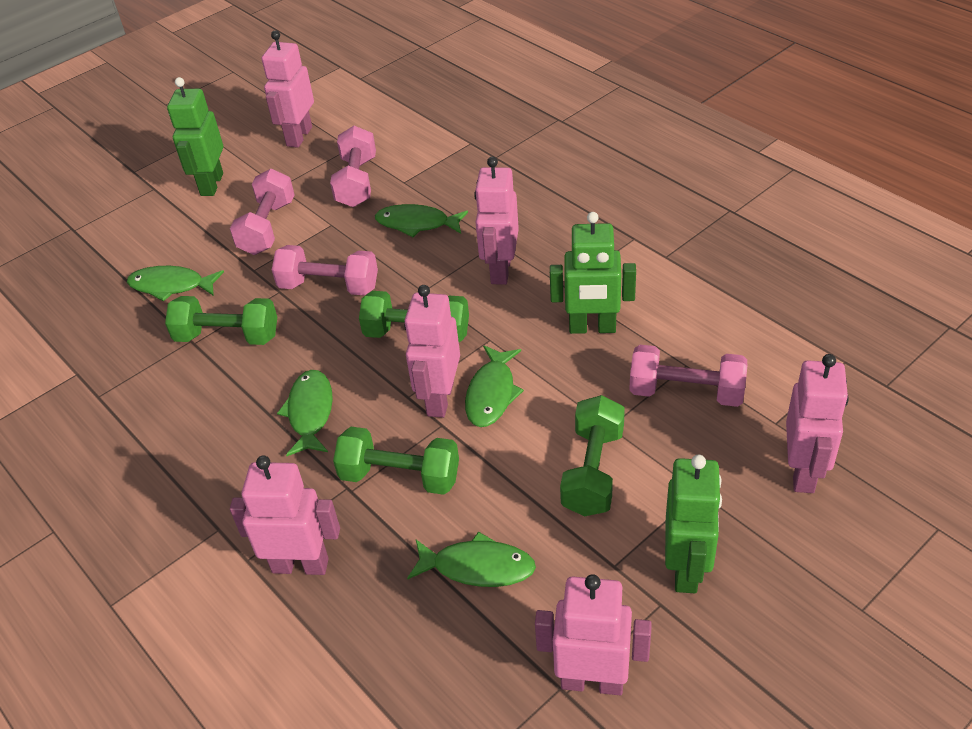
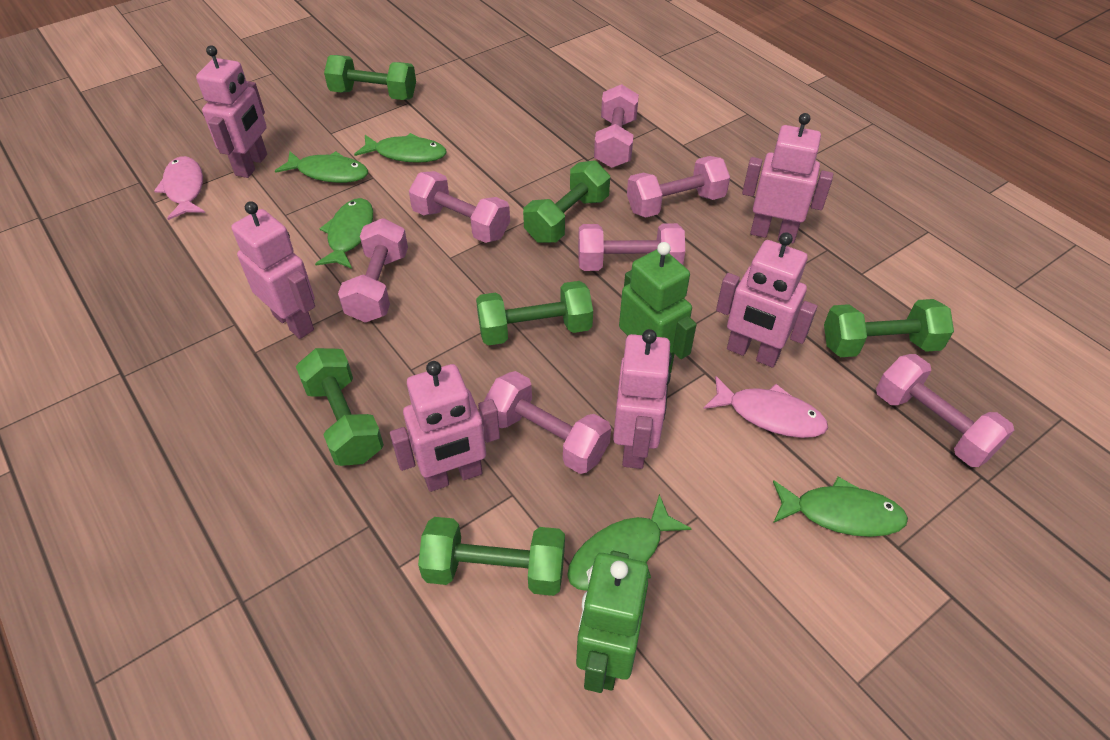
green dumbbell: [165,296,277,345] [333,427,459,495] [359,291,469,342] [560,395,625,517] = 4 -> [296,348,384,466] [324,55,416,100] [418,517,565,596] [476,281,593,346] [523,160,610,243] [824,299,954,357] = 6
green robot: [167,77,223,196] [550,212,636,334] [665,455,722,593] = 3 -> [576,551,648,693] [619,242,697,373] = 2
pink dumbbell: [230,169,295,255] [272,245,378,295] [330,126,376,207] [629,345,747,407] = 4 -> [338,218,408,323] [409,171,510,243] [484,371,611,474] [578,223,685,271] [594,84,639,168] [627,156,730,218] [876,354,1014,467] = 7
pink fish: none = 0 -> [154,156,205,220] [703,376,828,438] = 2

